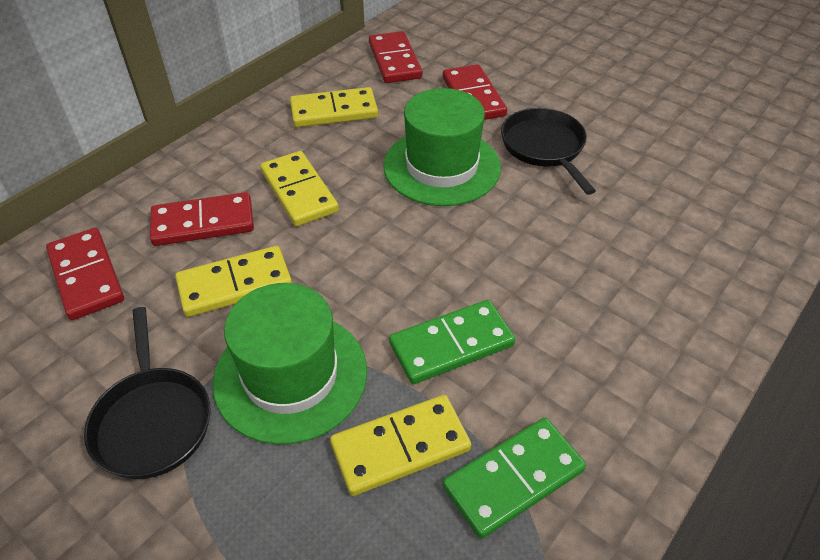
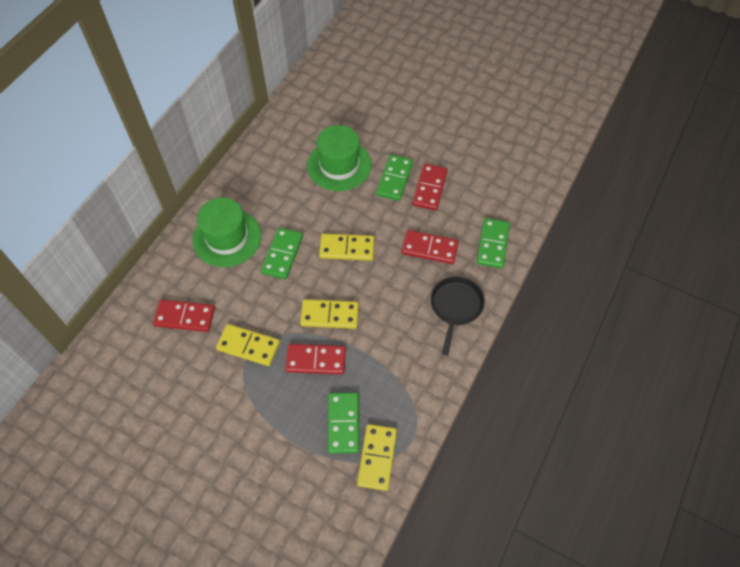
black pan: [84,307,210,479] [501,108,596,195] = 2 -> [431,277,485,355] = 1
green domino: [389,300,515,384] [443,418,586,539] = 2 -> [261,228,303,279] [328,392,359,454] [376,154,413,201] [477,218,510,269] = 4

